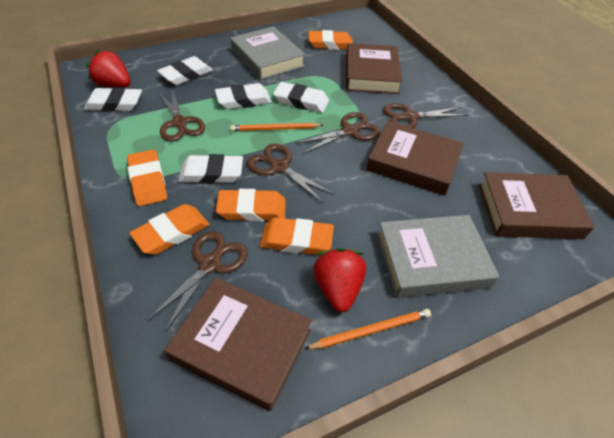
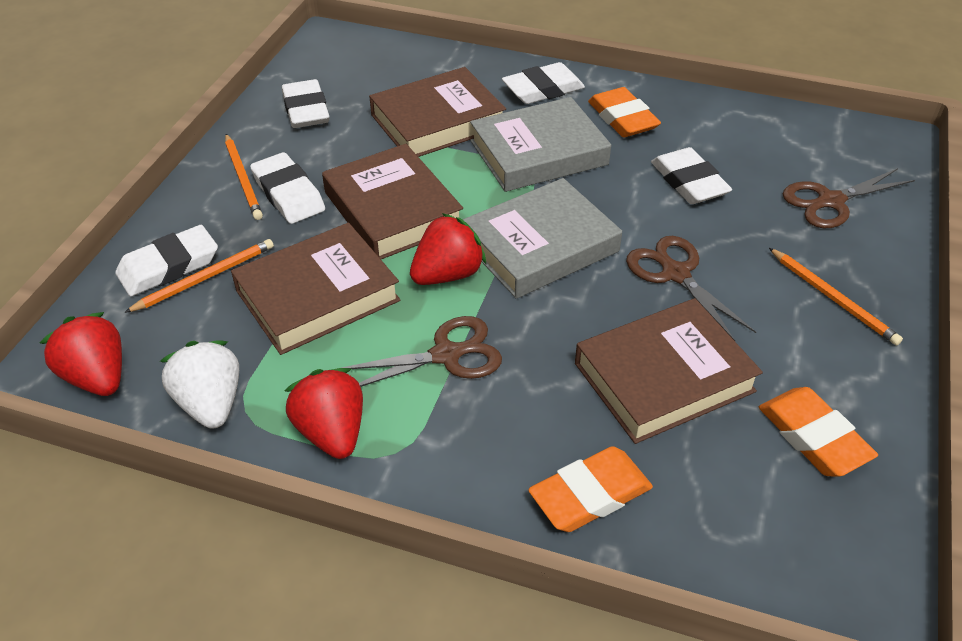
brown scissors: [147,231,248,332] [159,88,205,142] [247,144,335,203] [295,112,380,154] [383,103,467,128] = 5 -> [342,316,502,387] [626,236,756,341] [783,168,915,228] = 3
orange eraser: [127,150,167,206] [130,204,210,255] [216,189,286,221] [260,217,334,255] [309,30,353,50] = 5 -> [528,446,653,532] [588,87,661,137] [759,387,878,477] = 3
orange pencil: [230,123,323,131] [304,309,431,349] = 2 -> [124,239,274,313] [225,134,263,220] [769,248,903,345] = 3
red strawberry: [86,50,131,88] [313,248,366,312] = 2 -> [40,312,122,396] [285,368,363,459] [410,213,486,285] = 3
white strawberry: none = 0 -> [160,341,239,429] = 1

